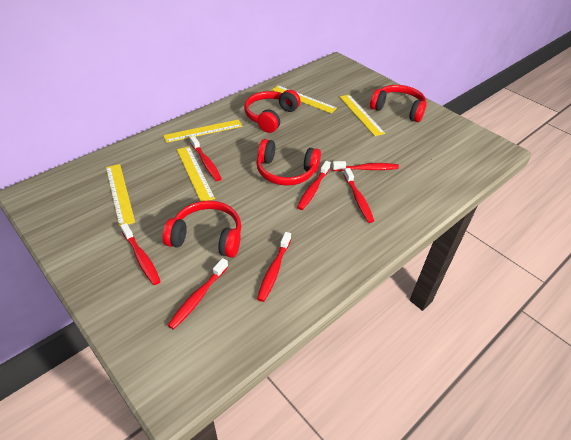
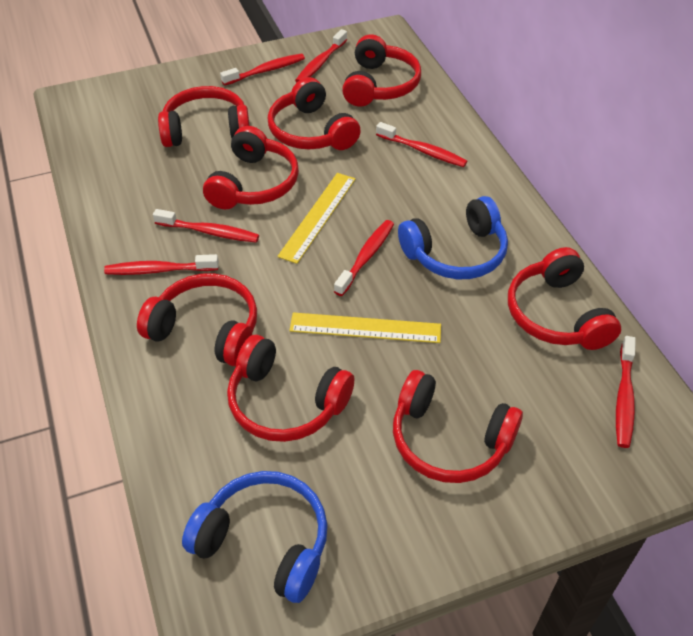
blue headphones: none = 0 -> [182,471,328,603] [398,196,508,279] = 2
red headphones: [163,201,241,258] [244,90,300,133] [256,139,321,186] [370,85,426,122] = 4 -> [137,273,257,366] [158,86,249,147] [203,126,299,210] [227,335,354,442] [268,77,361,150] [342,34,421,107] [393,370,523,483] [508,247,621,350] = 8
yellow ruler: [106,164,135,227] [163,119,243,143] [177,147,215,201] [272,85,337,113] [340,95,385,136] = 5 -> [277,173,356,264] [289,312,441,343] = 2

